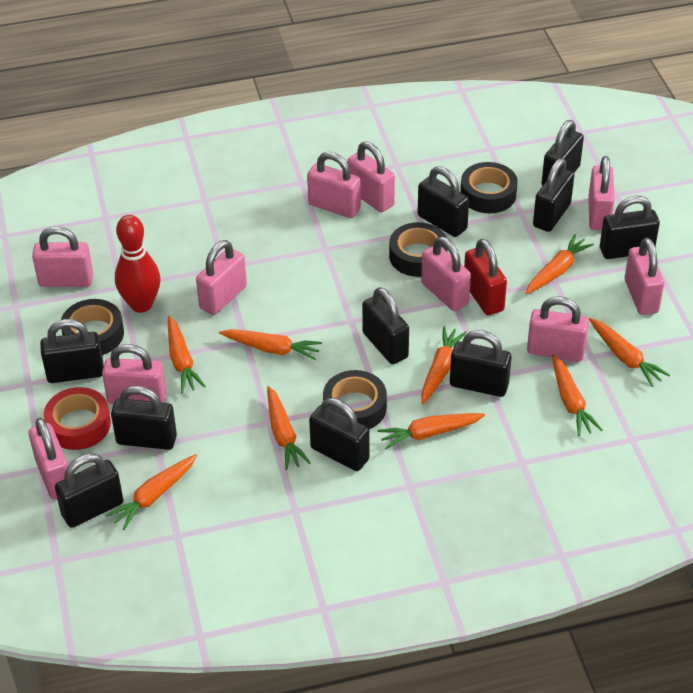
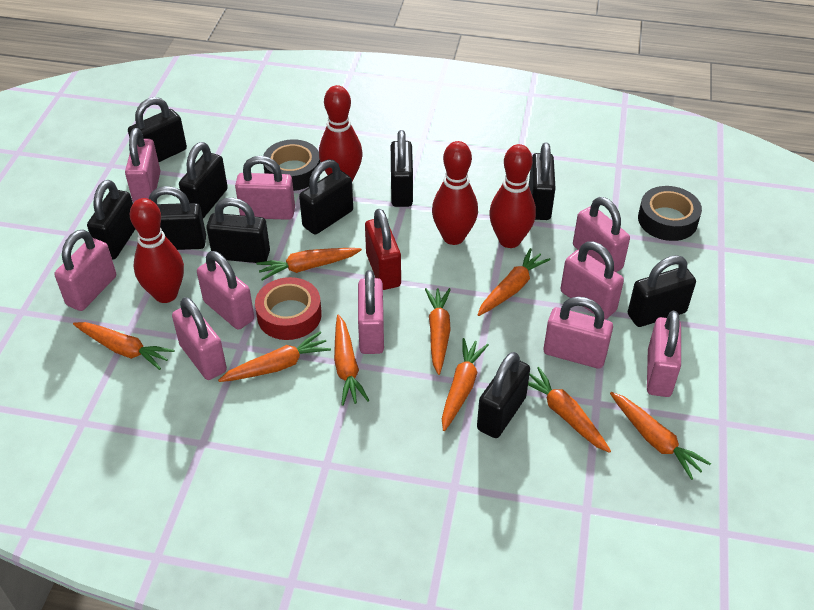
black tape: [61,299,124,355] [323,370,387,429] [389,222,448,277] [460,162,518,213] = 4 -> [263,139,320,191] [638,186,702,241] = 2
red bowling pin: [115,215,160,313] = 1 -> [130,198,184,303] [319,85,363,182] [432,141,478,245] [489,144,536,248] = 4

